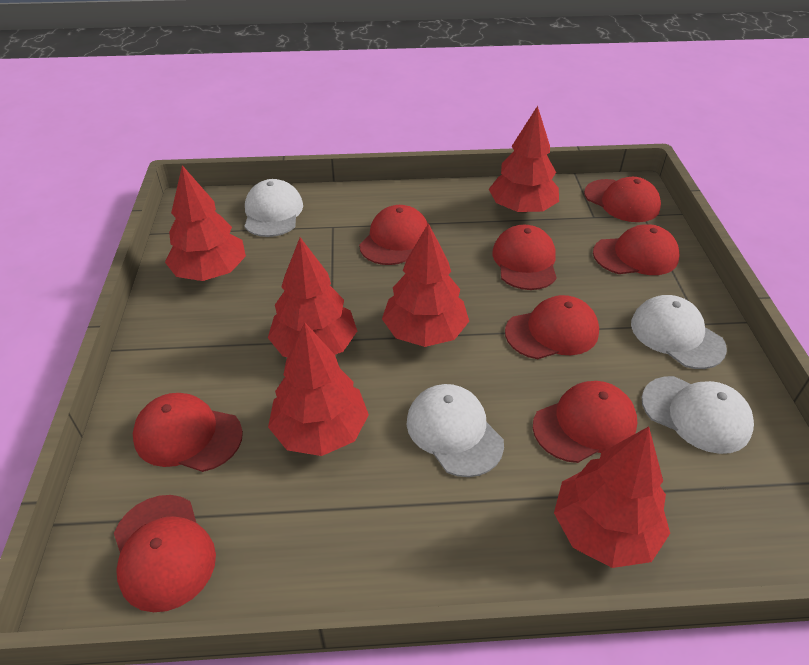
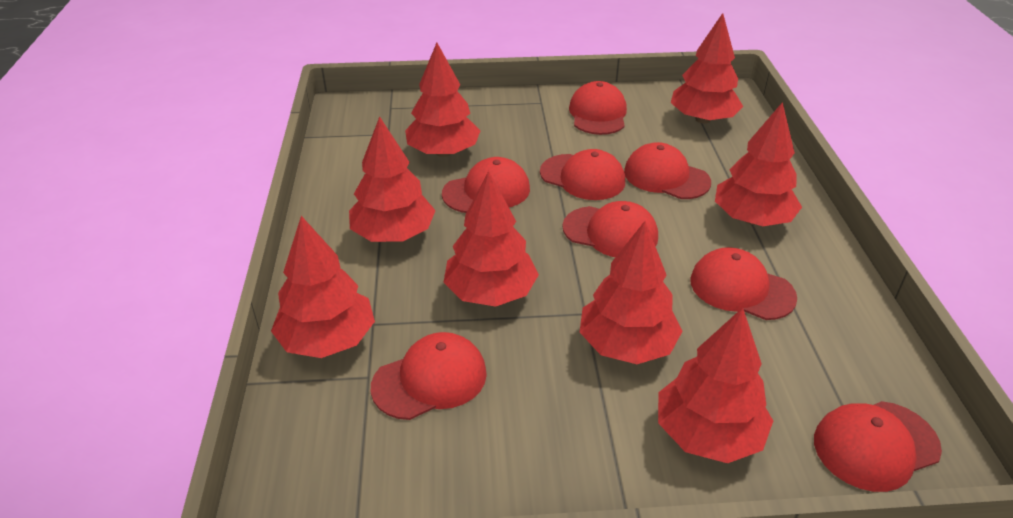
red tree: [165,165,246,281] [268,237,357,357] [268,322,369,456] [382,223,469,347] [489,106,559,213] [554,427,670,568] = 6 -> [271,216,375,358] [349,116,436,242] [405,43,481,157] [443,171,539,307] [580,221,683,364] [658,308,773,463] [671,13,743,124] [715,102,802,226] = 8
white cap: [244,179,303,237] [406,384,504,477] [631,295,727,369] [642,376,754,454] = 4 -> none = 0

